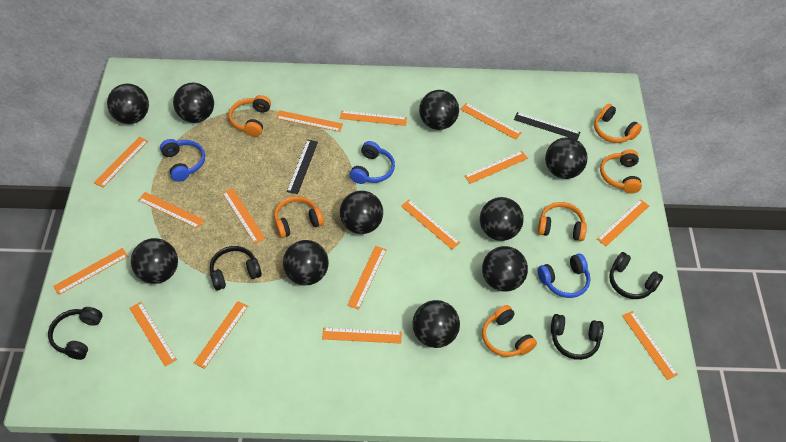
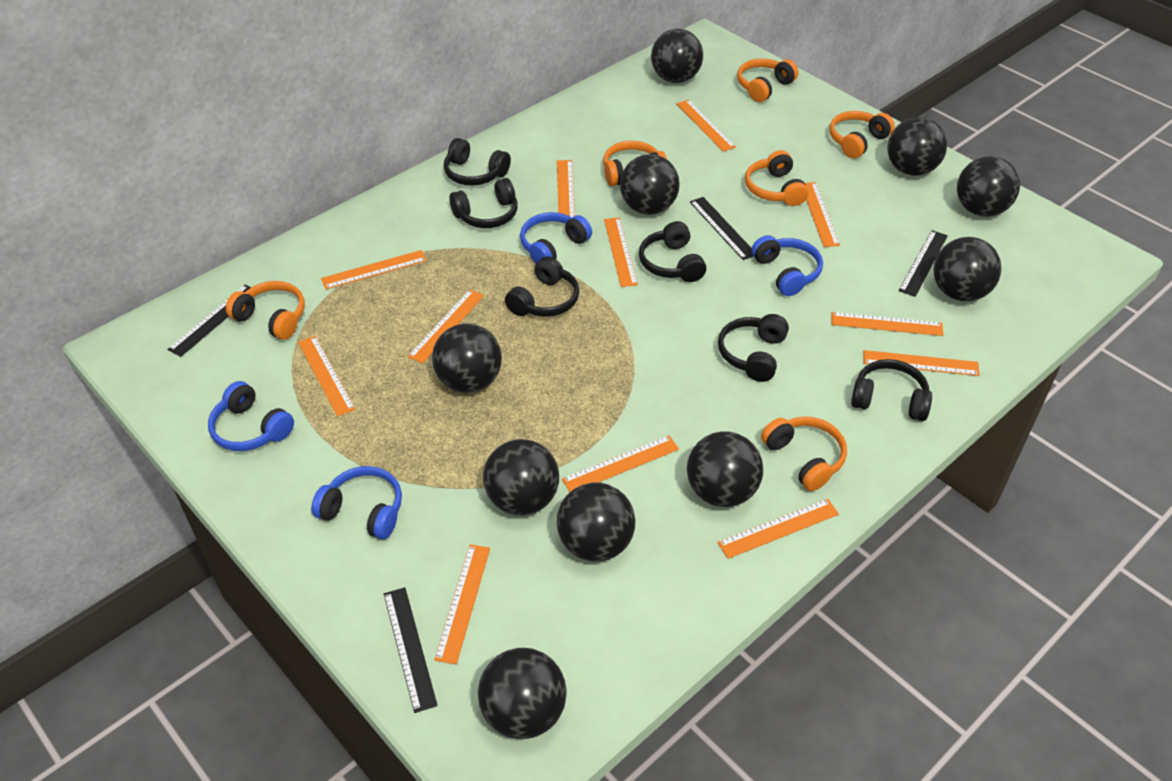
black headphones: [48,307,102,360] [210,246,262,291] [551,314,604,360] [609,252,663,299] = 4 -> [444,138,511,186] [449,178,518,228] [505,256,579,317] [639,221,706,282] [718,314,789,382] [851,359,932,421] = 6
black ruler: [287,139,318,194] [514,112,580,140] = 2 -> [167,285,251,357] [384,587,438,713] [690,197,753,260] [899,230,948,297] = 4
blue headphones: [160,139,205,182] [349,141,395,184] [538,254,591,298] = 3 -> [208,381,294,451] [311,466,402,539] [520,212,592,264] [752,235,823,296] = 4
orange ruler: [53,248,128,295] [94,137,148,188] [129,302,177,366] [138,192,204,229] [194,301,248,369] [223,188,265,243] [276,110,343,132] [322,328,402,344] [340,111,407,126] [347,246,387,310] [401,200,460,249] [460,103,521,140] [464,151,528,184] [597,199,649,246] [622,311,678,380] = 15 -> [298,336,355,416] [321,250,427,289] [407,289,484,364] [434,544,490,664] [557,160,575,217] [562,435,679,492] [604,217,638,287] [676,100,736,152] [717,499,839,559] [805,182,840,247] [831,312,943,336] [863,350,980,376] = 12

